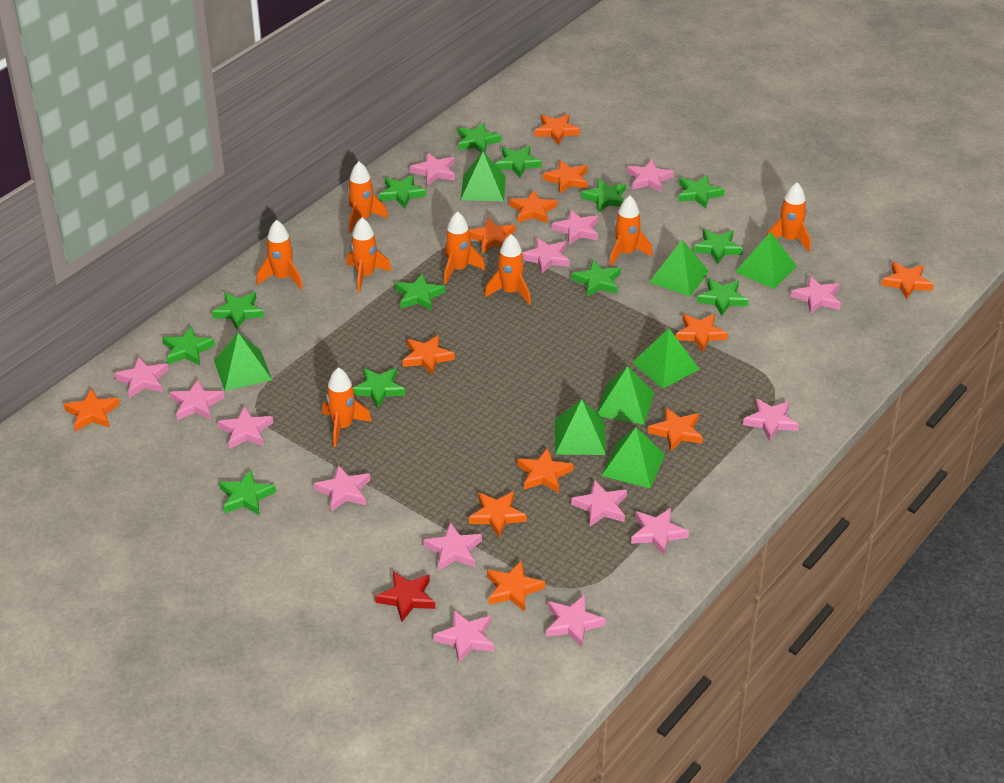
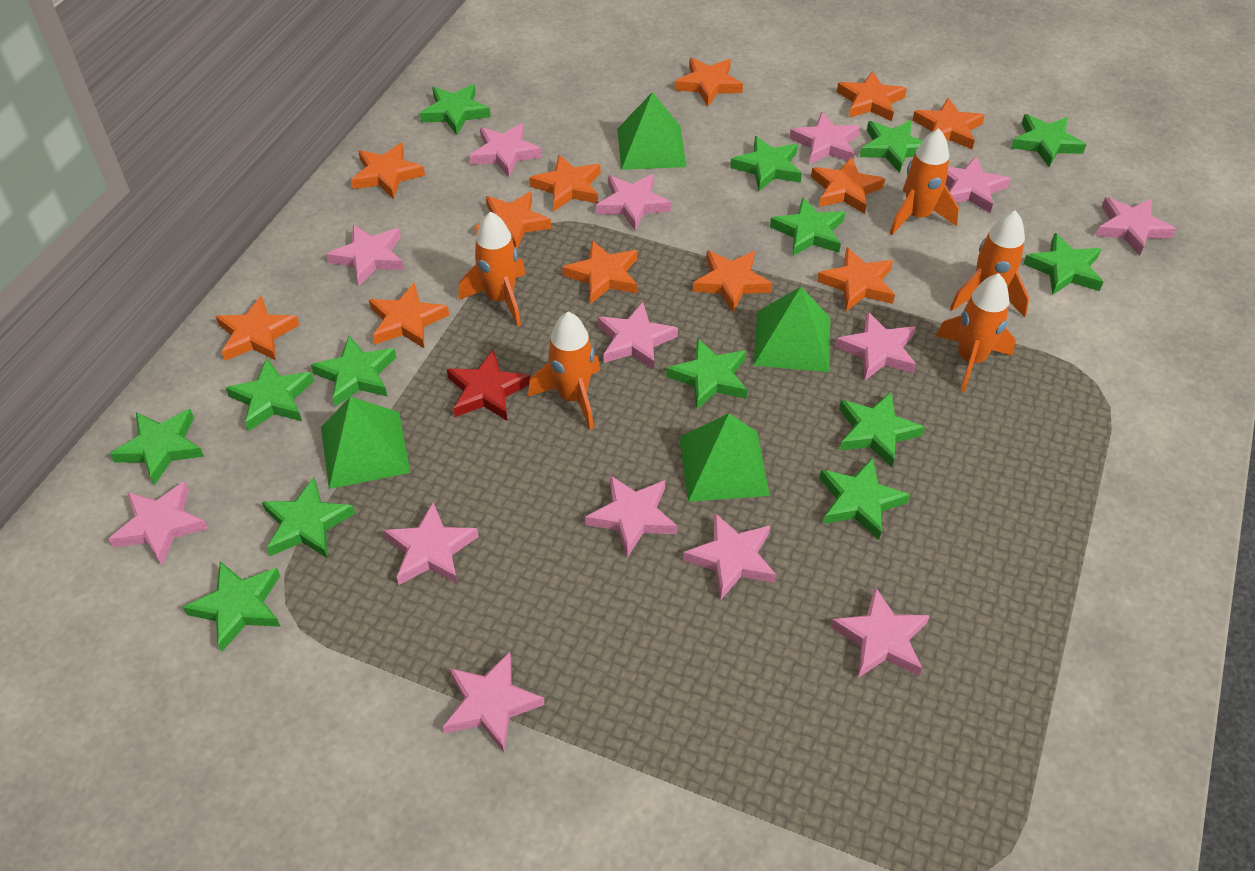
green pyramid: [214,333,272,391] [461,152,506,201] [555,399,606,455] [597,366,655,425] [601,427,665,489] [632,328,700,388] [649,240,709,296] [735,232,797,289] = 8 -> [321,397,410,489] [617,92,686,170] [679,413,770,502] [753,287,830,372] = 4
green star: [162,326,215,365] [212,292,264,330] [219,470,276,515] [353,368,406,409] [379,175,426,209] [395,273,445,311] [458,123,502,154] [495,146,542,178] [572,260,621,297] [581,178,626,213] [678,175,725,208] [693,229,743,264] [697,278,748,316] = 13 -> [110,409,204,485] [183,561,281,652] [226,358,314,431] [262,477,355,558] [311,336,396,407] [420,84,491,135] [666,338,747,409] [730,136,802,191] [770,197,845,256] [820,458,910,540] [839,392,925,468] [860,120,922,173] [1011,114,1086,167] [1023,233,1103,295] = 14
orange rocket: [256,220,303,289] [322,367,372,447] [346,218,392,292] [348,162,388,233] [444,211,485,284] [484,234,531,305] [610,196,653,266] [767,182,811,252] = 8 -> [458,211,525,326] [528,312,600,430] [890,128,959,235] [936,273,1016,392] [950,210,1029,317] = 5
pink star: [114,356,169,398] [169,379,225,420] [217,406,273,449] [314,465,370,511] [410,153,455,186] [423,522,482,571] [434,610,494,663] [522,238,570,274] [546,595,606,648] [552,210,599,245] [571,480,627,527] [627,160,674,192] [631,508,689,556] [743,398,799,442] [791,276,841,314] = 15 -> [108,481,208,566] [326,225,404,286] [384,502,479,585] [443,652,545,752] [470,123,542,177] [585,475,678,557] [596,174,671,231] [598,302,678,370] [683,512,776,599] [789,112,861,164] [830,587,930,678] [835,311,917,380] [945,156,1011,213] [1096,197,1176,256] = 14

